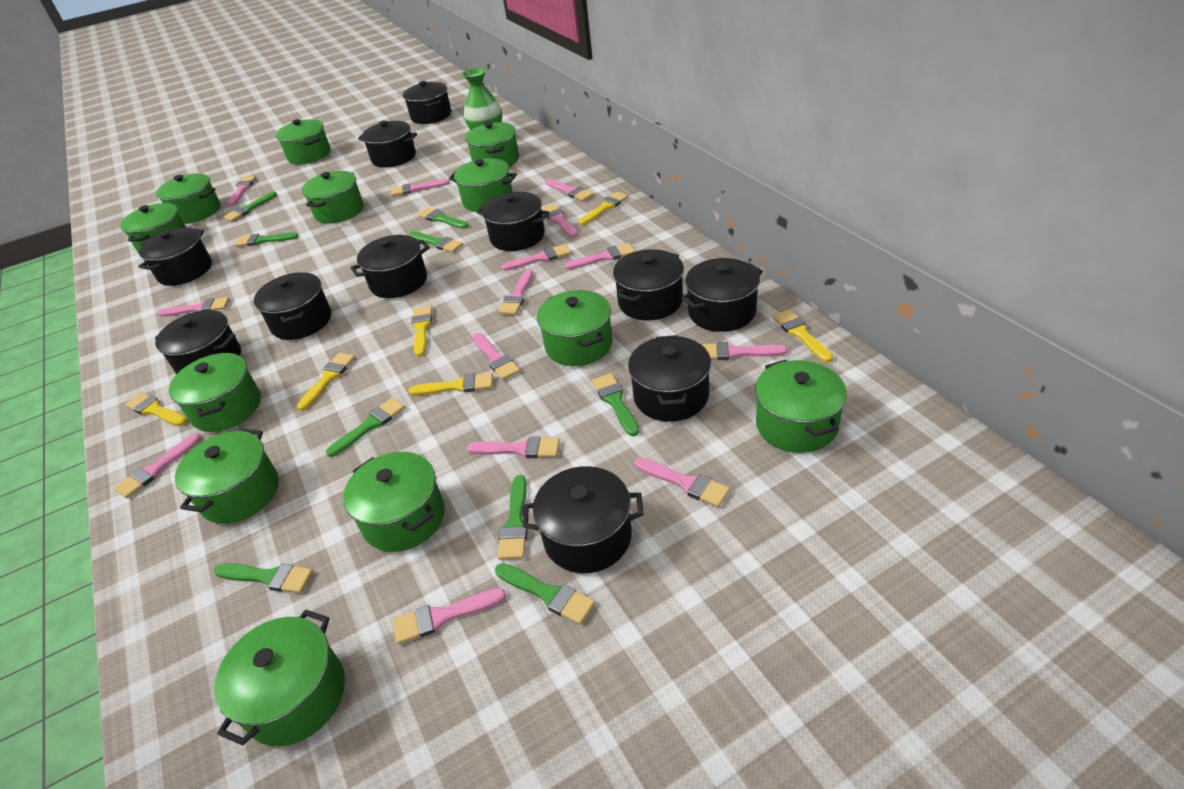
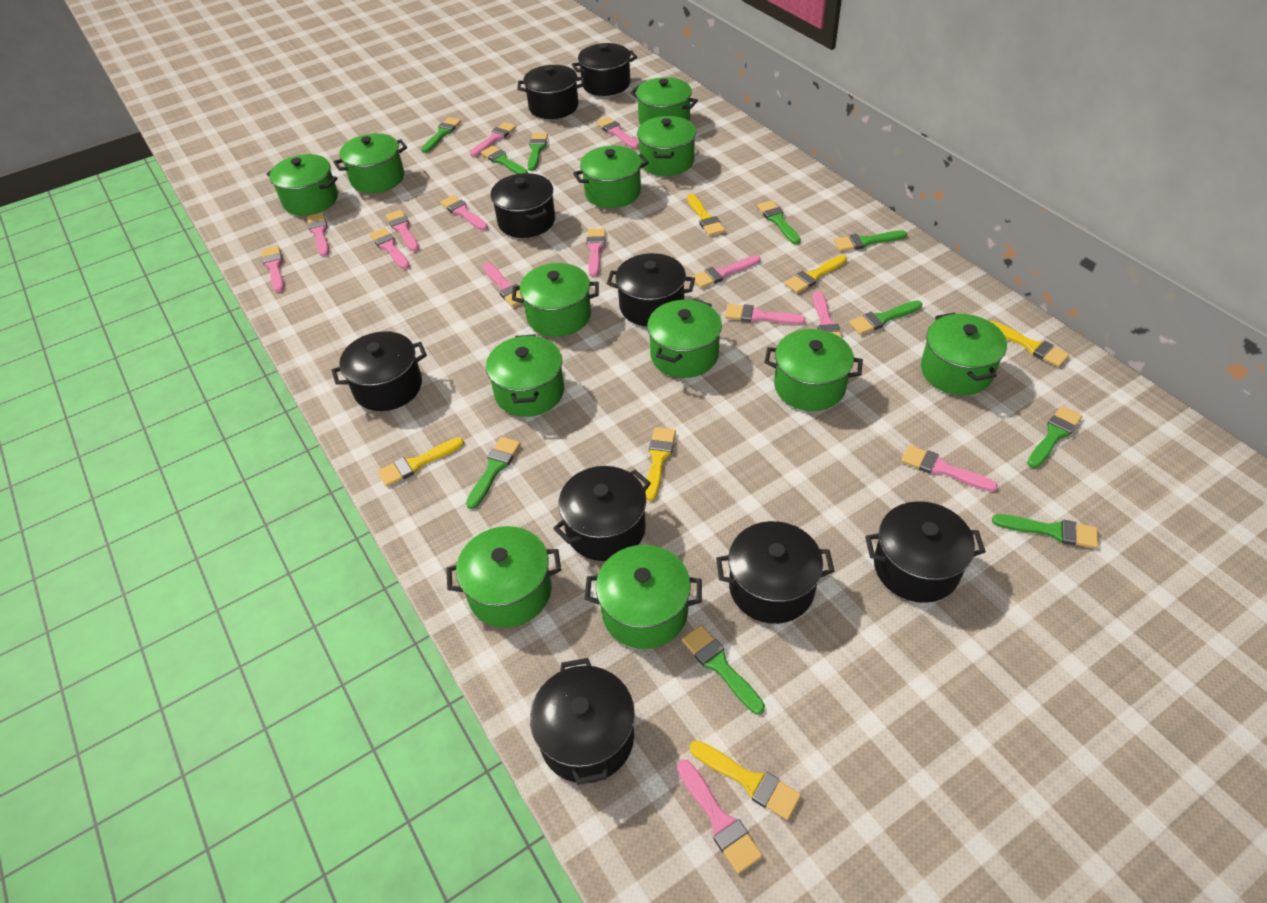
black pot: [138,227,212,286] [155,310,241,374] [254,272,331,340] [351,235,430,298] [358,120,417,167] [403,81,451,124] [477,192,549,251] [523,466,644,573] [613,249,684,320] [628,335,711,422] [681,258,763,332] = 11 -> [331,331,427,411] [490,173,555,238] [517,65,584,119] [530,658,635,785] [553,466,651,561] [572,43,637,96] [607,253,695,327] [716,521,835,624] [865,501,986,603] = 9
green brush: [214,563,313,593] [223,191,277,222] [235,233,298,247] [326,398,405,457] [409,231,463,253] [417,207,469,229] [495,563,595,625] [497,475,528,560] [592,373,639,436] = 9 -> [421,117,461,153] [466,437,521,509] [481,146,528,174] [527,133,548,171] [682,625,765,715] [757,200,801,244] [834,230,907,251] [849,300,922,335] [992,514,1098,549] [1027,406,1082,468] = 10
green vase: [462,68,502,130] = 1 -> none = 0

